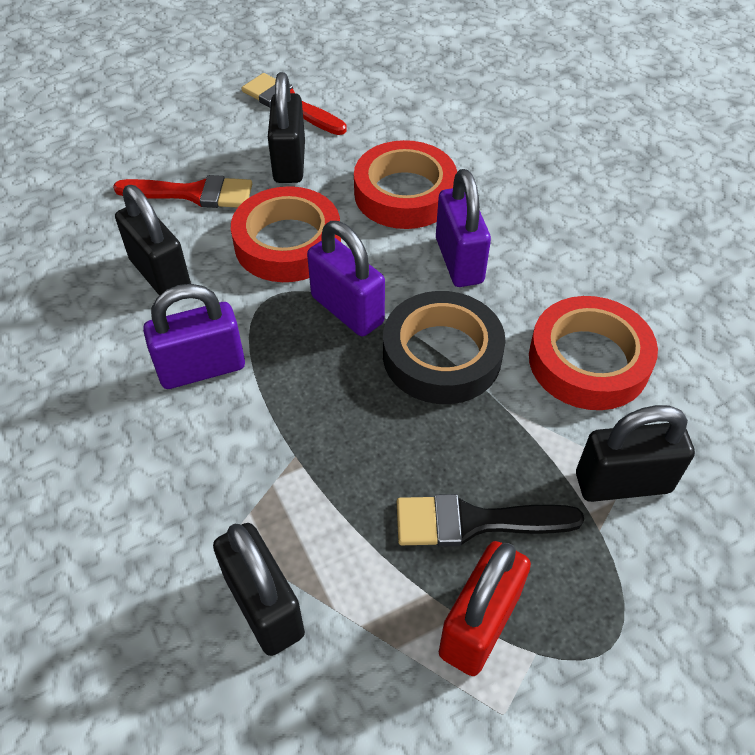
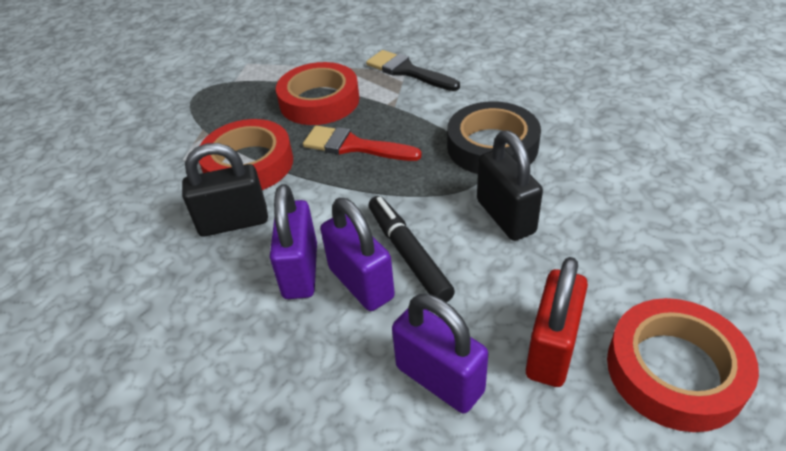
black marker: none = 0 -> [369,196,455,302] = 1
black padlock: [115,185,191,296] [213,523,305,656] [268,72,305,183] [576,405,695,502] = 4 -> [182,143,268,237] [477,130,543,241] = 2
red brush: [113,175,252,208] [242,73,347,135] = 2 -> [303,125,422,161] = 1

